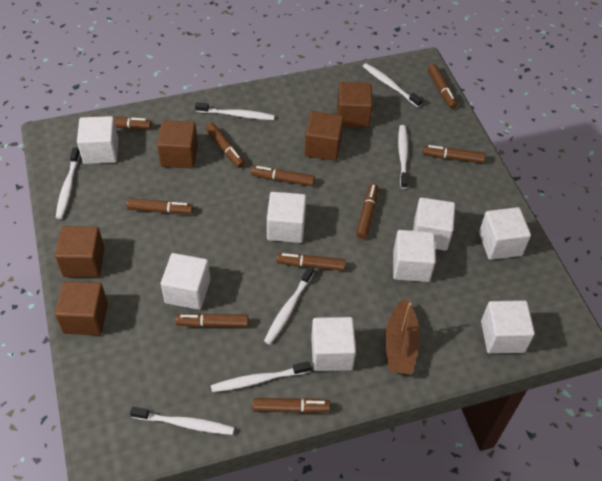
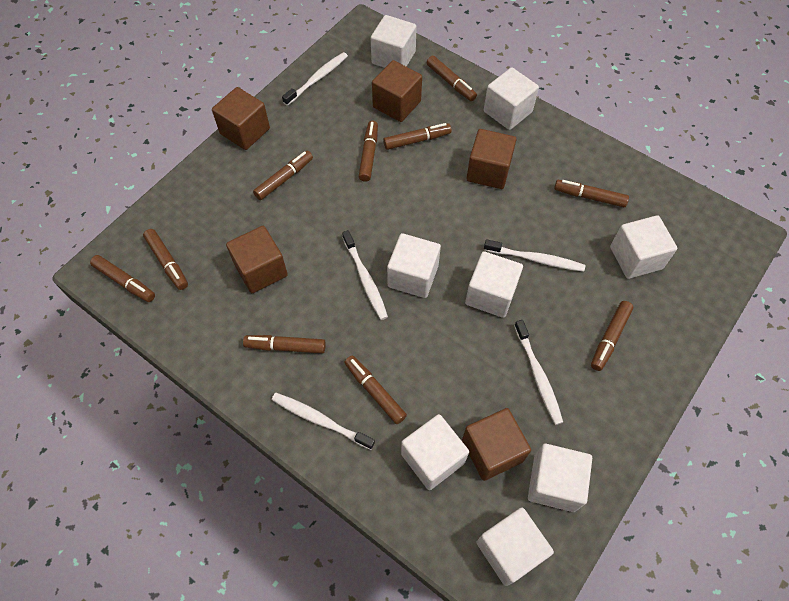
brown boat: [385,299,420,375] = 1 -> none = 0
white toothbrush: [56,147,80,219] [130,407,234,435] [195,102,275,120] [211,362,311,392] [264,266,314,345] [363,63,422,107] [398,125,408,189] = 7 -> [272,393,375,450] [282,52,348,106] [342,230,388,320] [484,239,585,272] [514,320,563,425] = 5

